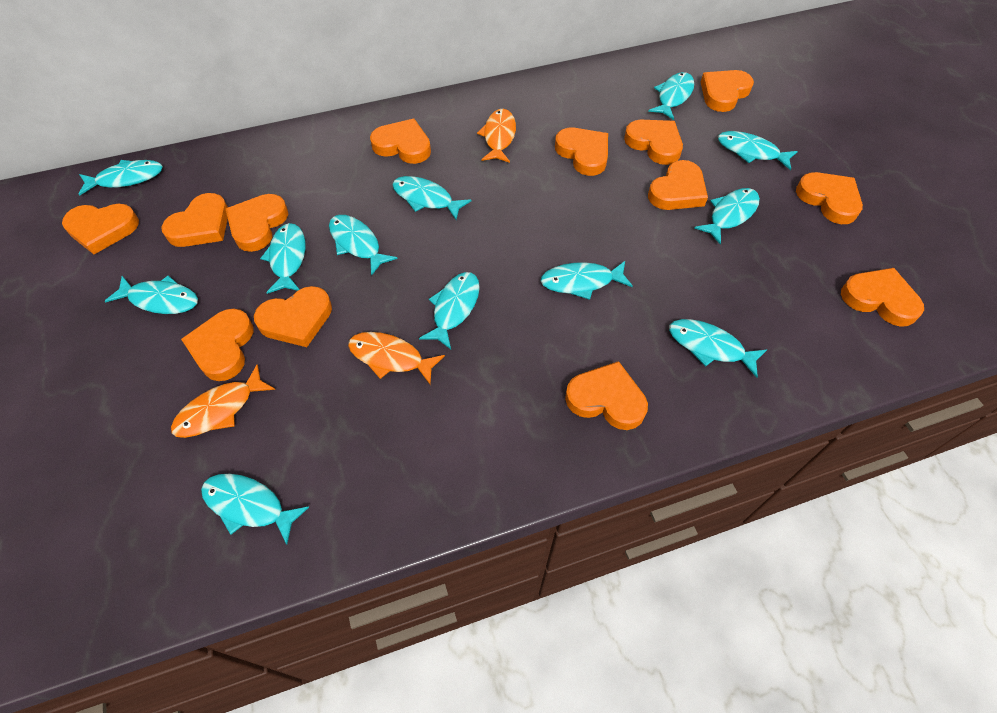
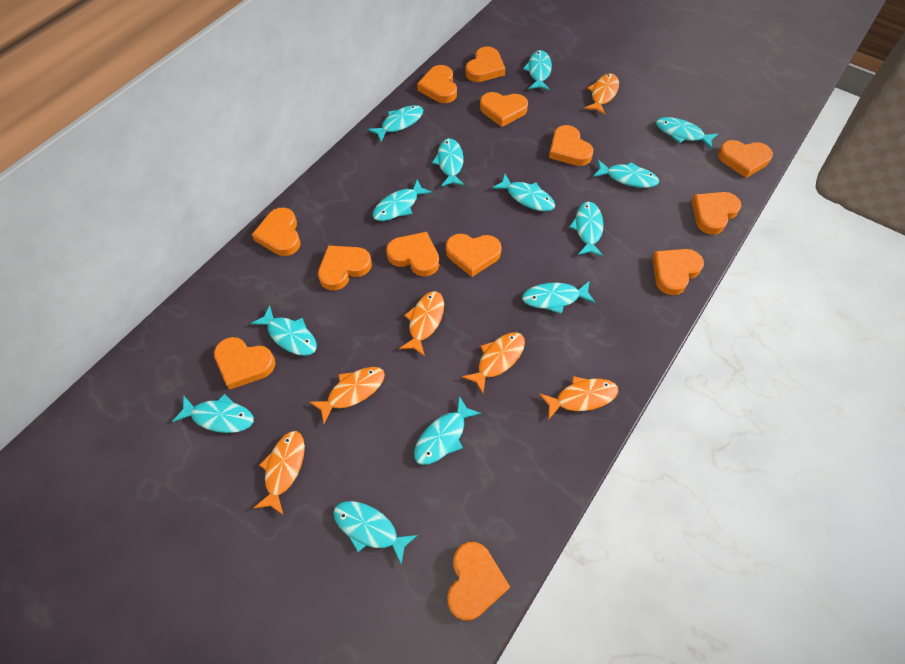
orange fish: [171,365,275,438] [348,332,445,384] [477,109,516,163] = 3 -> [254,431,305,514] [309,367,385,423] [399,291,444,356] [462,332,525,393] [539,376,618,419] [584,74,619,115] = 6
turquoise fish: [79,160,163,196] [105,275,198,314] [201,474,309,545] [260,223,306,294] [329,215,398,276] [392,176,472,220] [419,272,480,349] [541,261,633,300] [648,72,694,120] [669,319,767,378] [694,188,760,244] [718,131,798,170] = 12 -> [172,394,254,433] [251,305,317,356] [333,501,418,564] [368,105,423,141] [372,179,433,221] [414,396,481,465] [432,138,465,187] [492,174,555,211] [522,281,596,314] [523,50,552,90] [569,202,604,257] [593,160,659,188] [656,117,718,149] = 13

